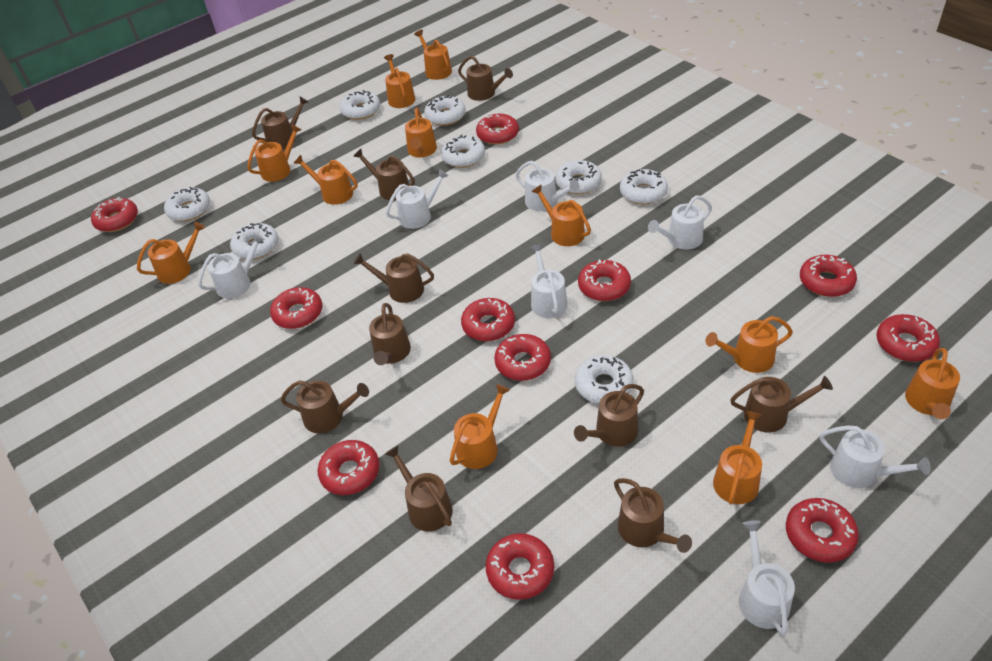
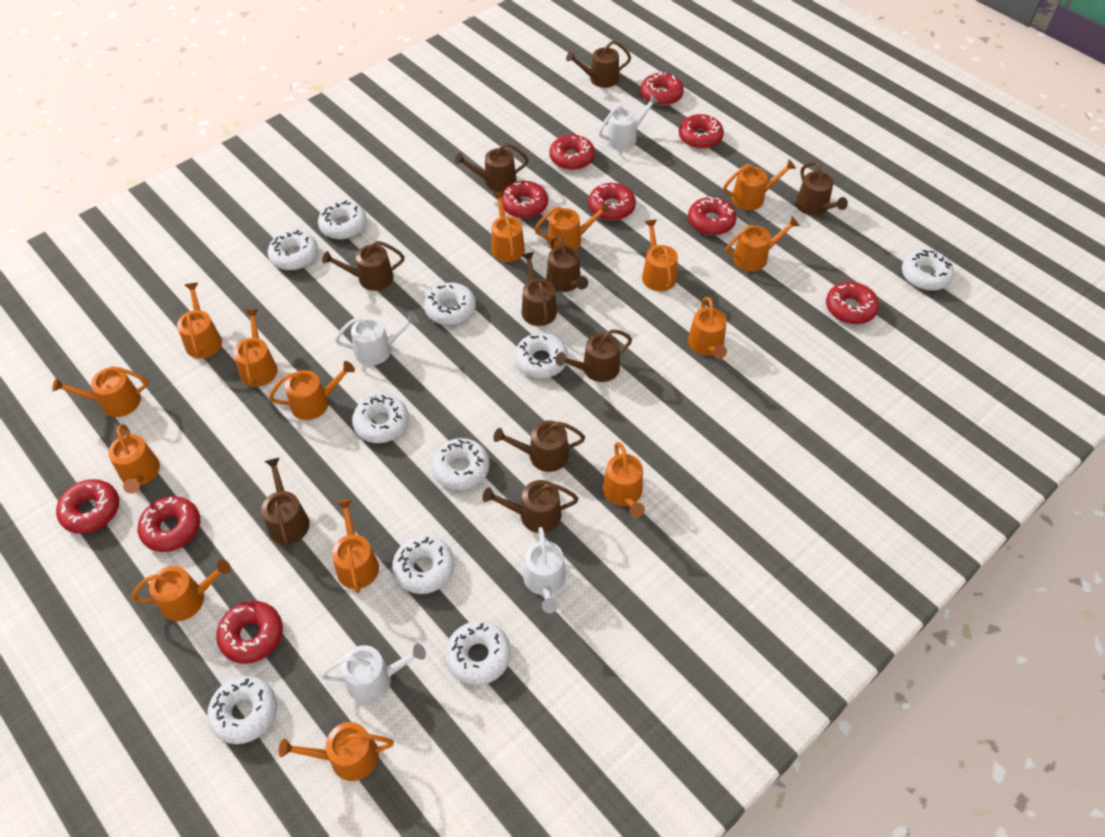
orange watering can: [137,221,205,284] [247,125,302,182] [294,155,358,205] [384,54,415,108] [405,108,437,157] [414,30,452,80] [450,384,510,469] [531,184,591,246] [706,316,793,373] [713,411,762,504] [905,348,960,419] = 11 -> [52,366,149,417] [108,424,160,494] [131,559,231,621] [177,283,222,359] [233,309,278,387] [269,361,355,420] [279,722,394,781] [332,499,379,593] [491,192,525,262] [534,202,611,250] [602,442,645,517] [642,219,678,291] [688,297,727,359] [723,159,796,210] [725,217,800,271] = 15
red donut: [91,197,138,232] [270,287,322,329] [318,440,380,495] [461,298,515,341] [476,114,519,145] [486,533,554,600] [494,334,551,381] [578,259,631,301] [786,498,859,563] [800,255,857,297] [876,314,940,362] = 11 -> [56,479,119,534] [138,496,200,552] [216,601,283,664] [502,181,548,218] [549,135,595,170] [588,183,636,220] [640,72,684,106] [679,114,724,149] [688,197,737,235] [826,282,879,324] = 10
white donut: [164,187,210,221] [230,223,279,260] [340,90,380,120] [424,95,466,126] [441,135,485,168] [555,160,602,194] [575,355,634,404] [620,169,668,205] = 8 -> [207,676,277,744] [268,230,318,270] [318,200,367,240] [352,394,409,443] [392,536,455,594] [424,283,476,325] [431,438,490,490] [445,621,511,685] [515,333,568,378] [902,250,954,291] = 10
white watering can: [198,233,265,299] [386,169,449,229] [515,161,580,211] [531,244,568,318] [648,195,712,250] [739,520,795,636] [820,426,931,488] = 7 -> [321,643,426,703] [335,312,419,366] [523,527,566,613] [599,95,659,150] = 4

